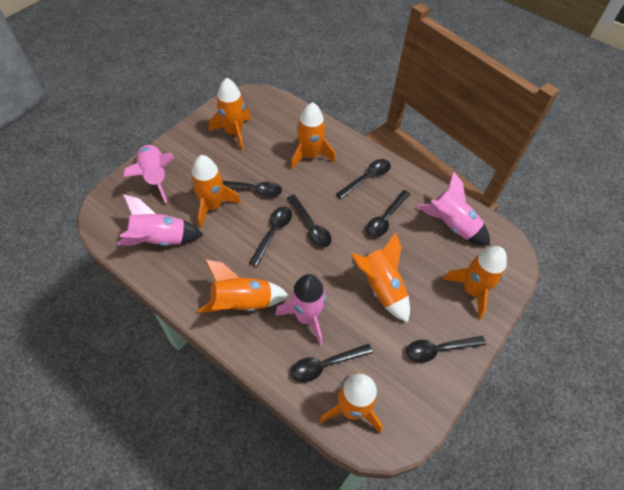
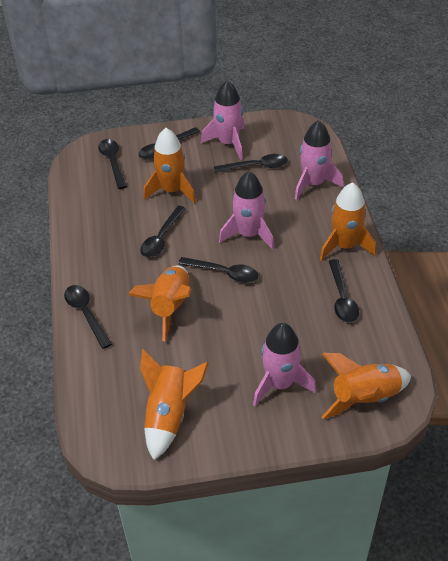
orange rocket: [191,155,241,228] [198,260,288,313] [209,78,251,150] [290,102,335,170] [319,372,383,433] [351,232,410,323] [443,246,507,319] = 7 -> [128,265,192,341] [140,349,209,460] [144,128,196,204] [320,182,376,261] [322,353,411,419] = 5

